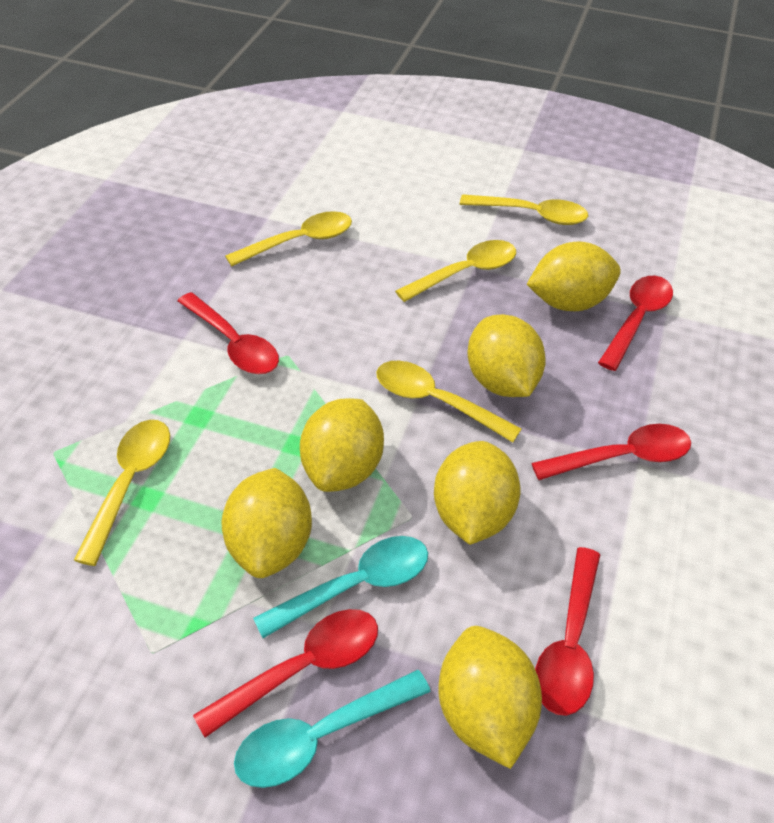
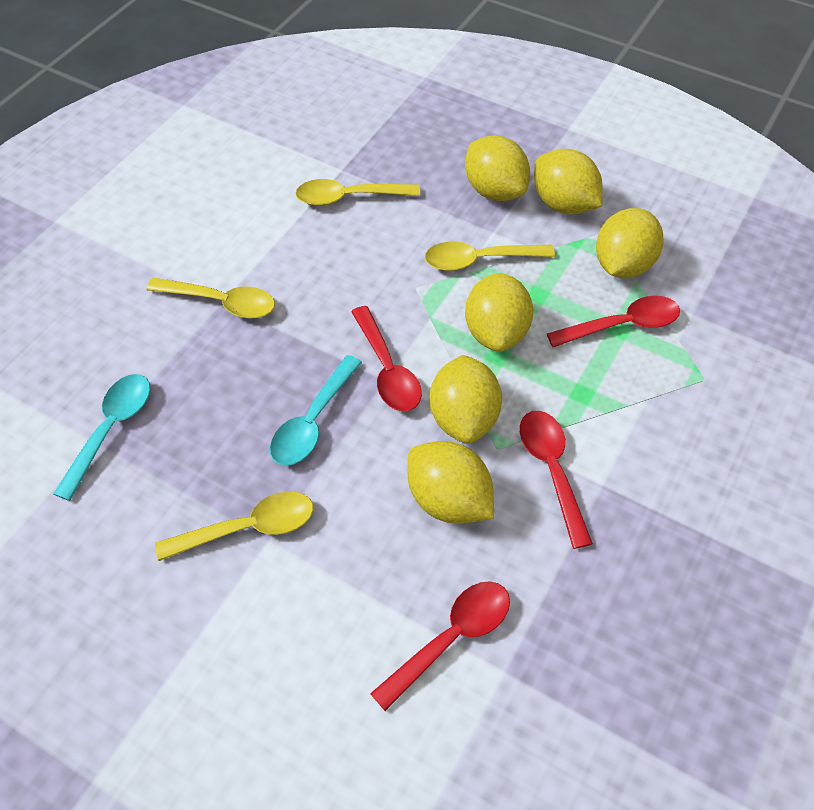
red spoon: [178,292,279,374] [193,609,378,738] [532,424,691,480] [535,547,600,716] [598,276,673,371] = 5 -> [351,306,422,412] [370,581,510,711] [520,411,593,549] [547,296,680,347] = 4
yellow spoon: [74,420,170,566] [225,211,352,266] [376,361,522,442] [395,240,516,302] [460,194,588,225] = 5 -> [147,278,275,318] [155,492,314,561] [295,179,420,206] [425,242,555,271] = 4

